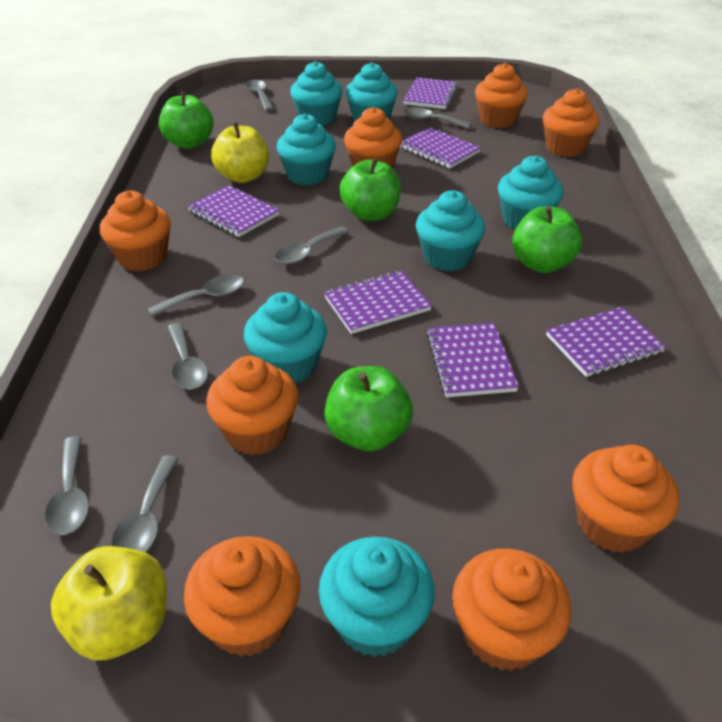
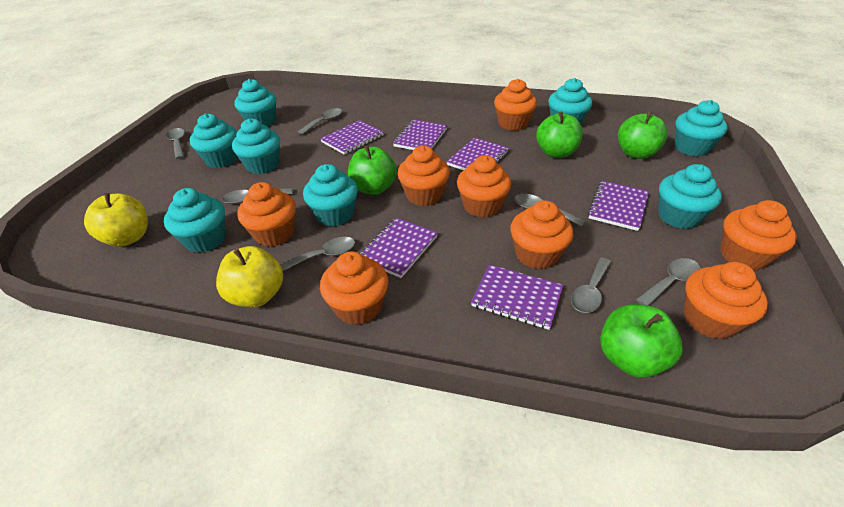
turquoise cupcake: [244,292,327,383] [277,113,336,185] [290,61,343,126] [319,537,435,657] [345,62,398,122] [416,190,486,271] [498,156,564,229] = 7 -> [164,188,226,253] [190,113,238,168] [232,118,280,174] [234,79,276,127] [303,164,358,227] [549,78,592,124] [658,164,722,229] [675,100,728,156] = 8

